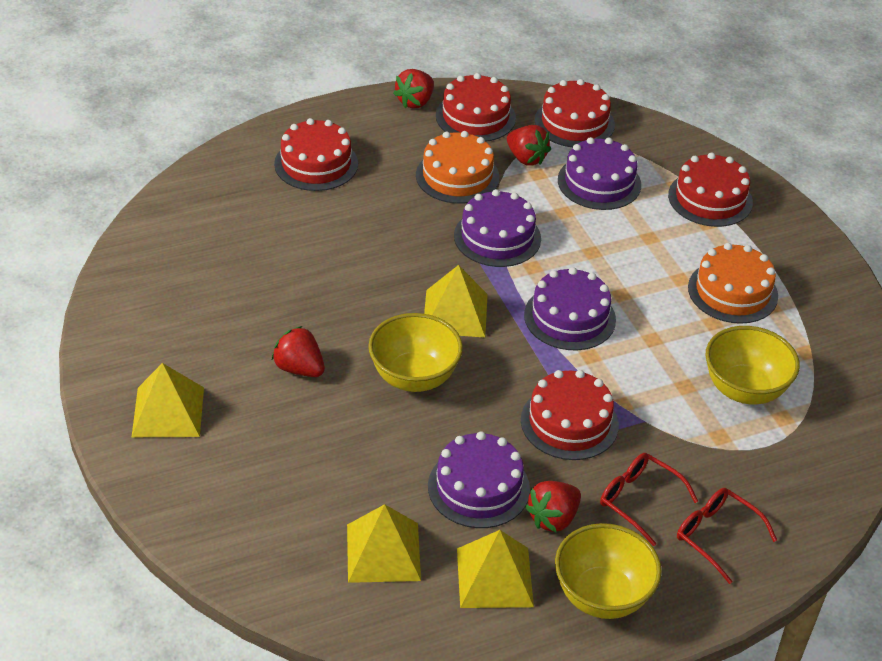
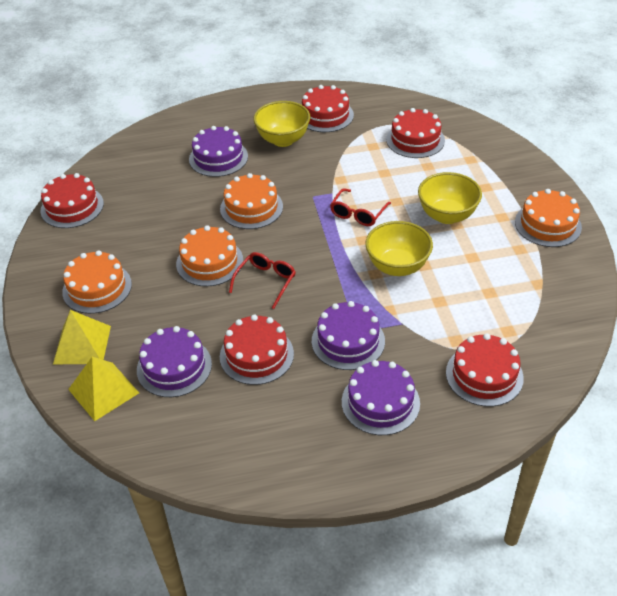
orange cake: [416,131,500,204] [688,243,778,324] = 2 -> [62,250,132,314] [176,225,243,286] [220,173,283,229] [515,189,582,247] = 4
red strawberry: [271,326,325,377] [393,69,434,108] [507,125,551,166] [525,481,581,532] = 4 -> none = 0
yellow pyramid: [132,363,204,437] [347,504,421,583] [424,265,488,337] [457,530,534,608] = 4 -> [53,310,111,364] [68,357,139,421] = 2

